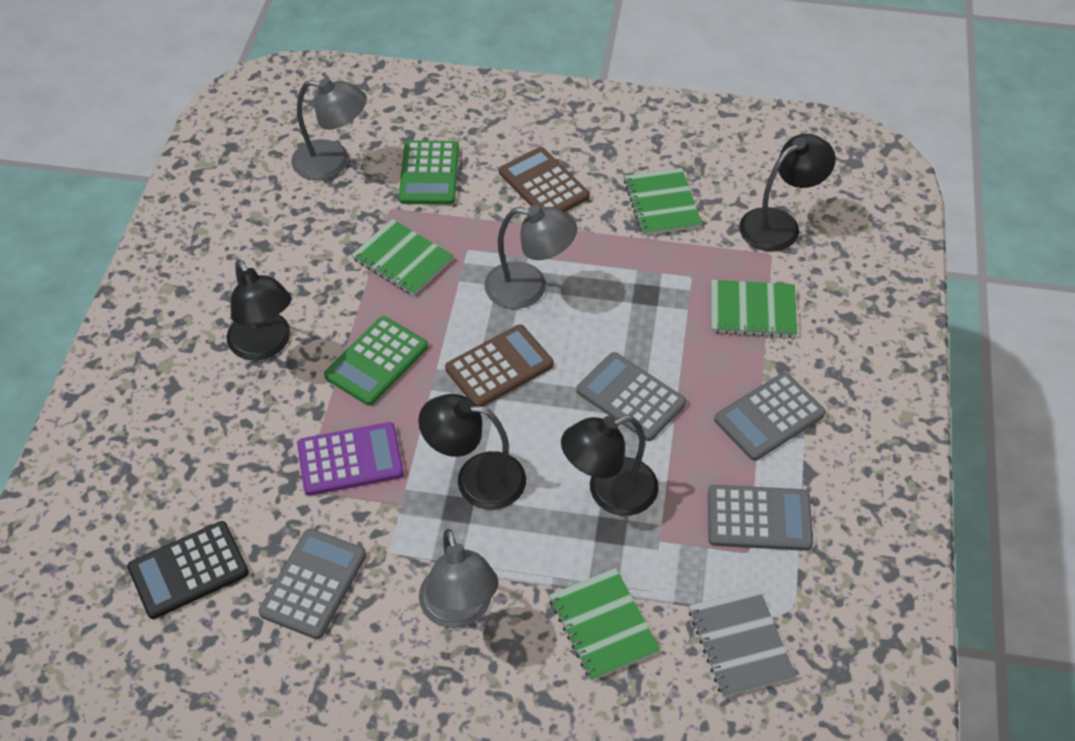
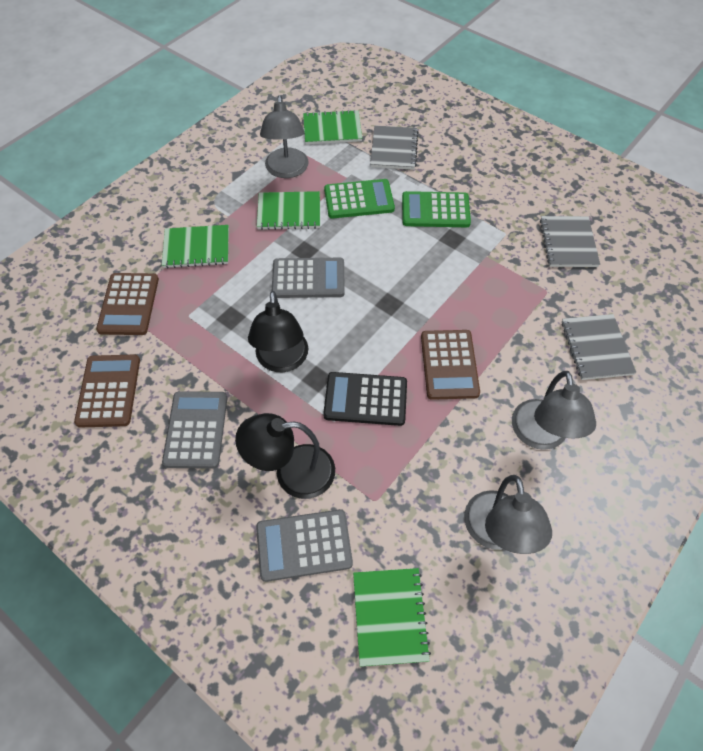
black lamp: [226,260,292,360] [418,394,526,510] [561,415,659,516] [739,134,836,252] = 4 -> [235,413,335,499] [248,291,308,372] = 2
brown calculator: [445,325,554,407] [499,147,590,212] = 2 -> [74,354,140,428] [96,273,159,335] [421,330,480,400] = 3
grey calculator: [258,528,366,639] [576,352,686,441] [708,485,813,551] [714,372,826,461] = 4 -> [162,391,227,469] [256,509,353,582] [272,258,345,298] = 3
grey notebook: [689,588,796,698] = 1 -> [370,126,418,170] [540,216,600,267] [561,314,636,380] = 3
purple calculator: [297,422,404,495] = 1 -> none = 0

